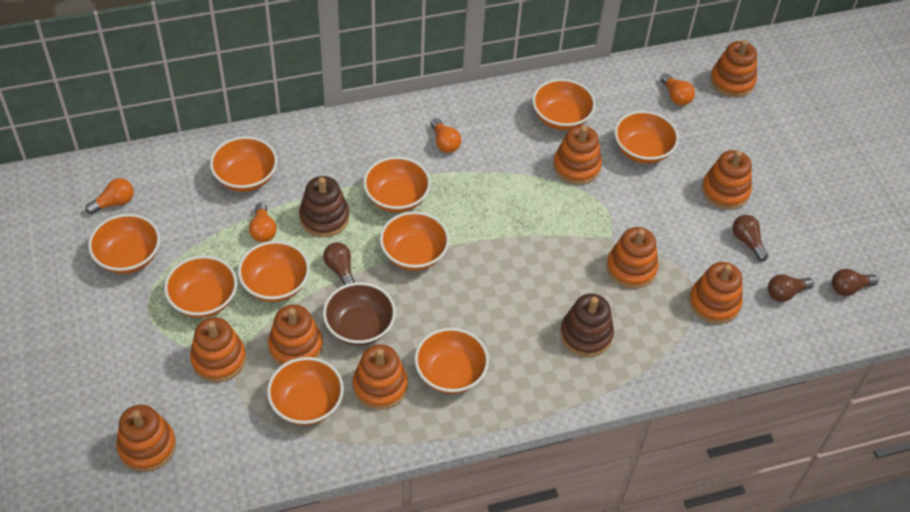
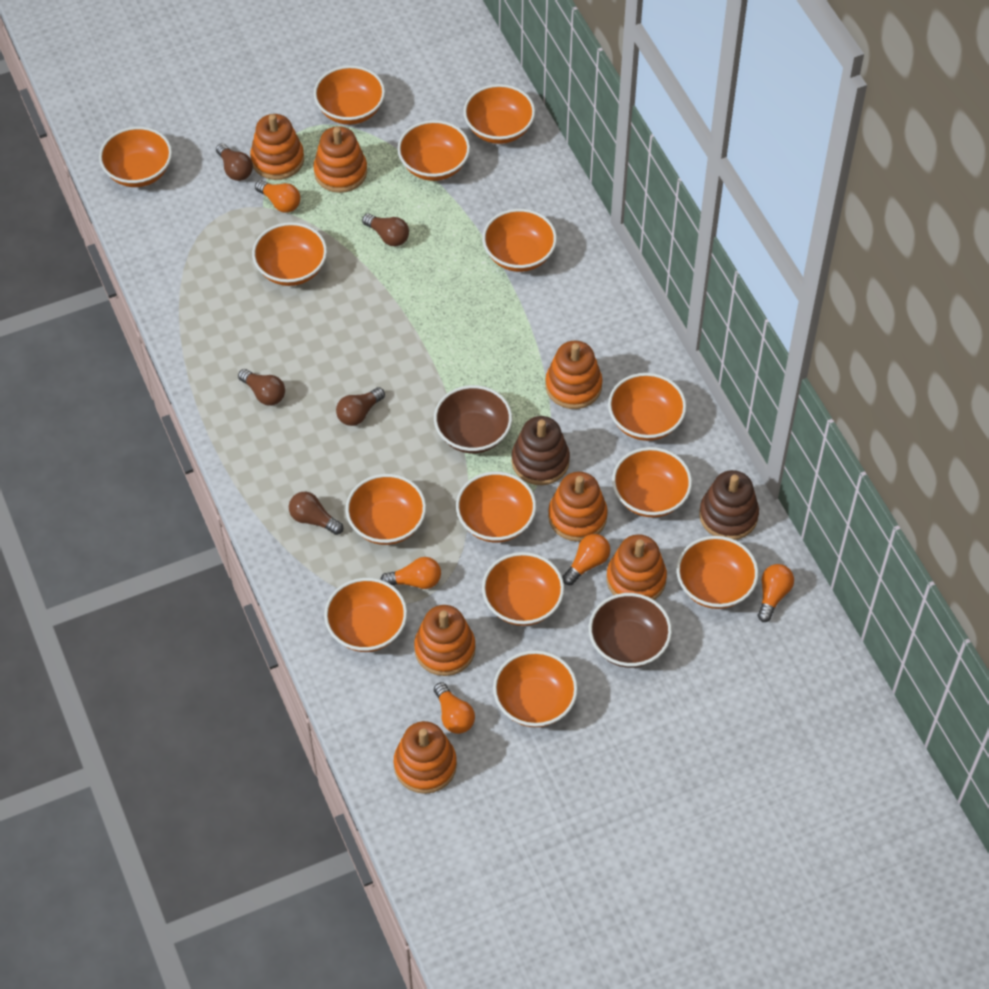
brown bowl: [323,282,396,346] = 1 -> [434,385,512,453] [589,593,672,668] = 2
brown light bulb: [323,242,355,285] [732,215,768,261] [768,274,814,302] [832,269,879,296] = 4 -> [216,143,253,181] [238,369,285,406] [289,492,343,535] [336,387,385,426] [362,213,409,246] = 5
orange bowl: [88,214,160,274] [164,256,237,318] [210,136,277,192] [238,241,310,302] [267,357,344,425] [363,156,431,213] [380,211,449,271] [414,328,489,394] [532,79,596,130] [614,111,679,164] = 10 -> [99,126,172,187] [252,222,327,286] [314,65,385,125] [324,578,407,652] [346,474,426,545] [397,120,470,181] [456,471,536,542] [463,84,535,144] [482,209,557,272] [482,552,564,626] [493,650,578,727] [608,373,686,441] [612,447,692,517] [676,536,758,609] = 14
orange light bulb: [85,178,134,214] [249,202,277,242] [431,118,461,153] [661,73,695,106] = 4 -> [255,180,301,213] [380,557,441,589] [434,682,475,734] [562,534,610,585] [758,564,794,622] = 5
orange stacking toy: [116,405,176,472] [190,317,246,382] [268,305,323,365] [353,344,408,410] [553,126,602,185] [606,227,658,289] [689,262,743,324] [702,150,752,210] [710,40,757,98] = 9 -> [250,114,304,180] [313,126,367,193] [394,721,457,794] [414,605,476,676] [545,341,603,409] [548,472,608,542] [607,534,667,600] = 7

